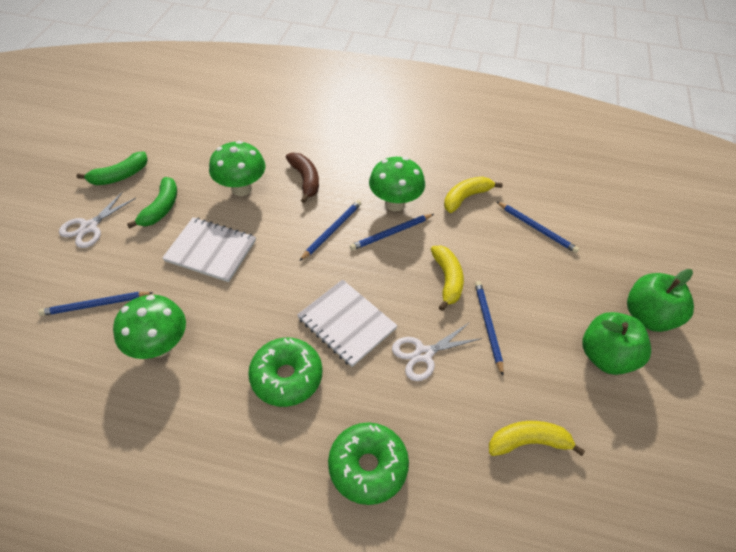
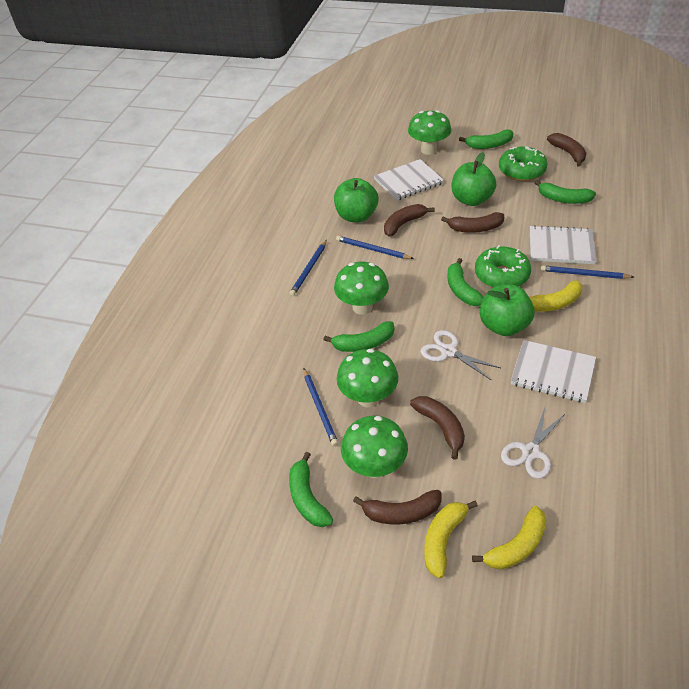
blue pencil: [38,292,154,316] [300,200,362,261] [350,214,434,250] [475,281,504,376] [496,201,579,253] = 5 -> [289,240,327,296] [303,368,338,446] [336,236,414,259] [541,265,634,279] = 4
brown banana: [286,153,319,203] = 1 -> [353,490,441,525] [384,204,435,237] [410,396,465,460] [441,212,504,233] [547,133,586,167] = 5
green apple: [583,312,651,375] [627,269,694,332] = 2 -> [334,178,378,222] [452,152,496,206] [480,285,534,336] = 3
green banana: [77,151,148,185] [127,177,177,228] = 2 -> [289,452,333,527] [323,321,394,352] [447,258,484,306] [459,129,514,149] [534,180,596,204] = 5
green mushroom: [113,295,186,359] [209,141,265,196] [369,157,425,211] = 3 -> [334,262,389,315] [336,349,398,407] [341,416,408,478] [408,110,451,155] = 4
white notebook: [162,217,256,282] [297,279,398,367] = 2 -> [374,159,444,201] [511,340,596,403] [530,225,596,264] = 3

